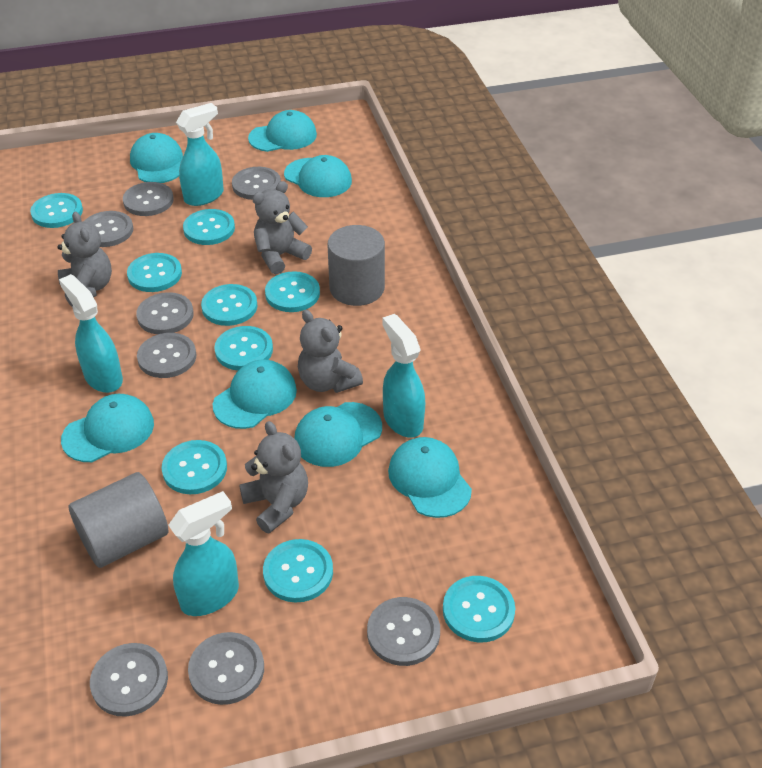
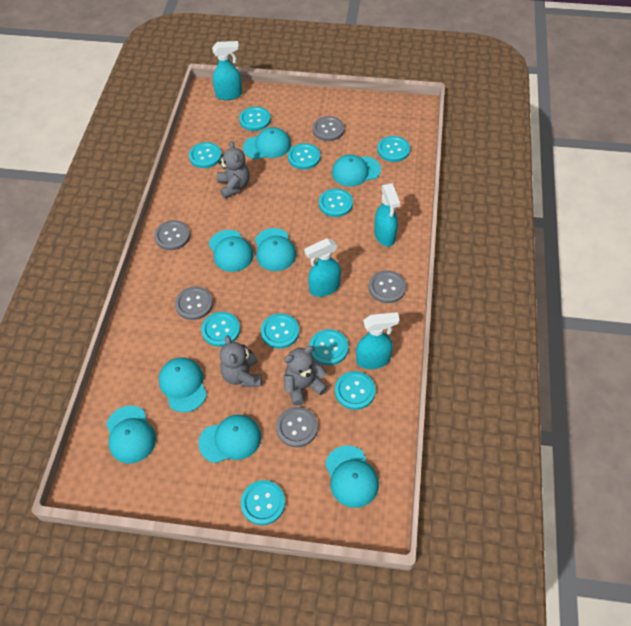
grey button: [84,211,133,247] [90,643,168,717] [123,182,174,216] [136,292,194,334] [137,333,196,378] [188,632,264,705] [232,167,281,200] [367,597,440,666] = 8 -> [154,220,190,250] [175,286,213,320] [276,407,318,447] [313,116,344,141] [369,270,406,303] = 5
grey cylinder: [68,472,169,568] [328,225,385,306] = 2 -> none = 0
grey teddy bear: [58,211,112,307] [239,421,308,534] [253,181,312,274] [298,310,363,393] = 4 -> [217,141,250,198] [220,335,262,387] [284,346,328,406] = 3
turquoise button: [30,193,83,228] [127,253,182,292] [162,440,227,494] [183,209,235,245] [201,284,257,326] [214,326,273,371] [263,539,333,603] [265,271,320,312] [443,576,515,643] = 9 -> [189,142,222,168] [201,312,240,347] [239,107,271,131] [241,480,285,525] [261,313,299,349] [288,143,321,170] [309,329,349,365] [319,189,353,217] [335,371,375,410] [377,136,410,162] = 10
turquoise cap: [61,394,154,462] [130,133,183,183] [213,359,297,429] [248,110,317,152] [284,155,352,197] [294,402,382,467] [388,437,472,518] = 7 -> [106,406,156,463] [159,358,207,412] [198,415,261,463] [209,230,254,272] [243,127,291,160] [255,228,296,271] [325,445,379,508] [332,154,381,187] = 8

